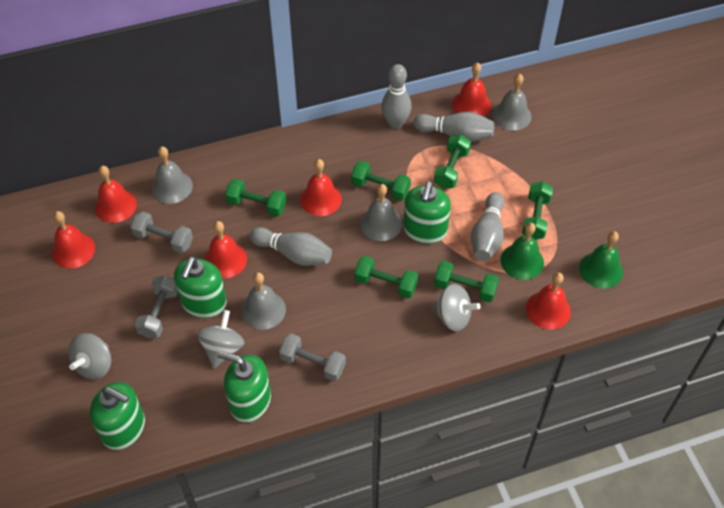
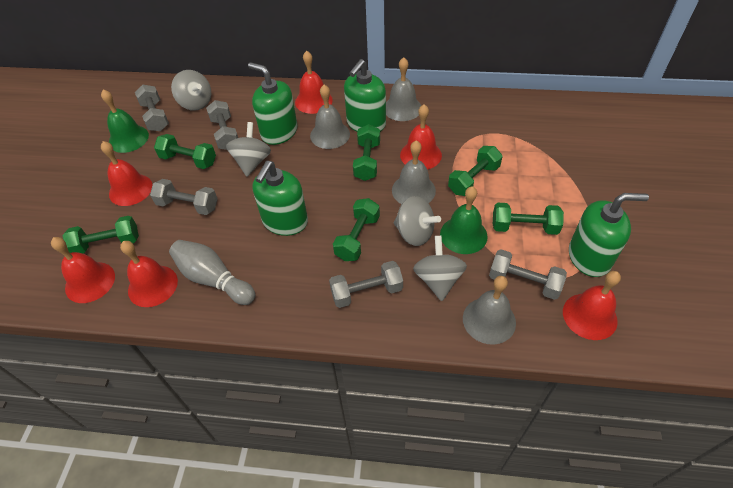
grey bowling pin: [250,227,332,266] [381,64,412,129] [414,112,494,142] [471,192,504,261] = 4 -> [169,240,255,305] = 1
grey dumbbell: [130,211,193,254] [134,275,178,338] [279,333,346,382] = 3 -> [135,85,169,131] [150,179,218,215] [206,100,238,150] [329,261,403,308] [489,249,567,300] = 5
grey spinning top: [68,333,111,379] [197,310,245,368] [431,284,481,331] = 3 -> [171,70,211,111] [226,122,271,177] [394,196,441,246] [413,236,467,301] = 4

